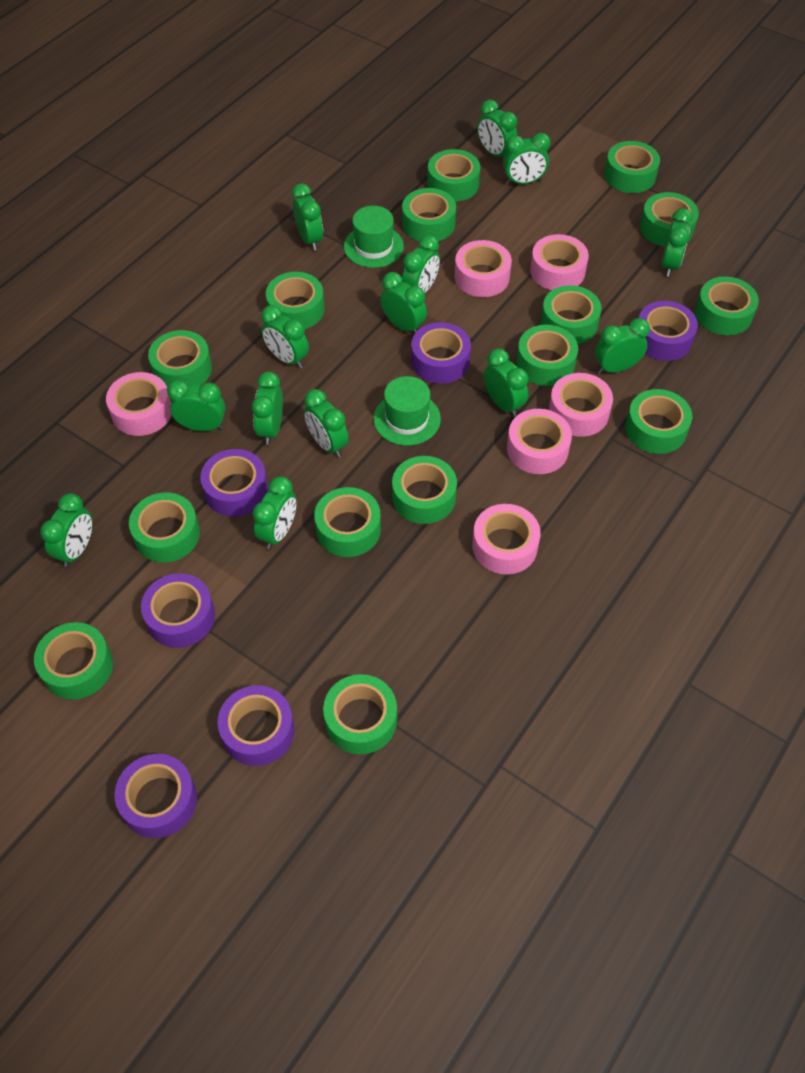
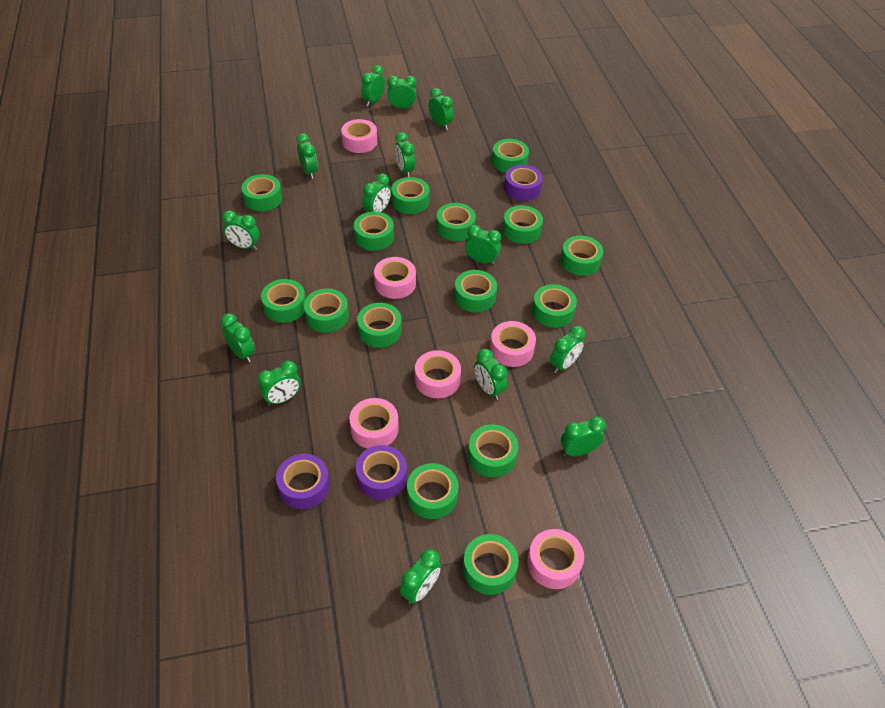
green hat: [344,206,404,268] [373,376,441,446] = 2 -> none = 0
purple tape: [115,754,197,838] [141,573,215,648] [200,449,268,517] [218,685,294,766] [411,322,471,384] [639,301,698,361] = 6 -> [276,454,330,509] [356,445,407,500] [504,165,543,201] = 3

